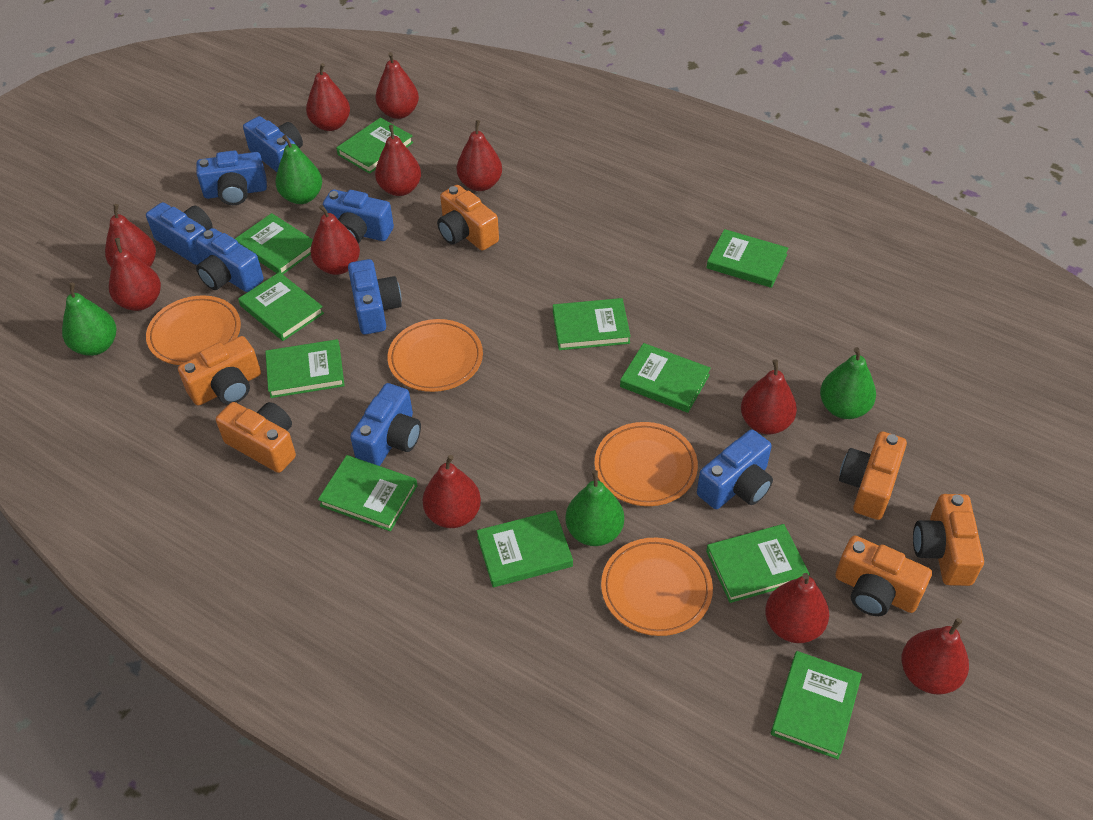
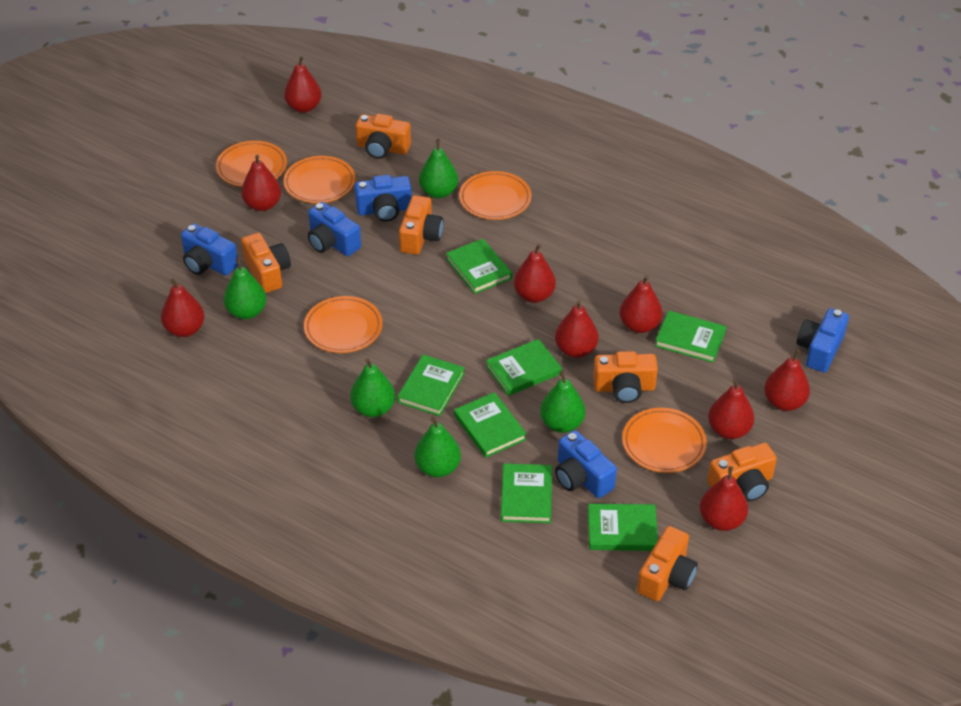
blue camera: [146,202,213,265] [196,150,267,205] [196,228,264,292] [243,116,303,172] [323,190,394,244] [348,259,402,335] [350,383,421,466] [697,429,773,509] = 8 -> [181,223,238,276] [308,202,361,256] [354,175,412,222] [555,430,617,498] [797,308,849,373] = 5
green book: [235,213,313,274] [238,272,324,341] [265,339,345,398] [318,455,418,531] [336,118,413,174] [477,510,573,587] [553,298,631,350] [620,343,711,413] [706,229,789,288] [706,524,810,603] [771,651,862,759] = 11 -> [397,354,465,416] [446,239,512,294] [454,392,527,458] [486,339,562,396] [501,463,552,523] [588,504,658,551] [655,311,726,363] = 7
green pear: [62,283,116,356] [275,135,322,204] [565,470,624,546] [820,347,876,419] = 4 -> [224,258,267,319] [350,358,395,417] [414,417,461,477] [419,139,458,198] [540,371,585,433] = 5
orange plate: [146,295,241,365] [387,319,483,392] [595,422,698,506] [601,538,713,636] = 4 -> [216,141,287,187] [283,156,355,203] [304,296,383,353] [459,171,531,220] [622,408,707,473] = 5
red pear: [105,204,156,268] [109,238,161,311] [306,63,350,131] [310,205,360,275] [375,52,419,119] [375,125,421,196] [422,455,481,528] [456,120,502,191] [741,359,797,434] [765,573,829,643] [901,618,969,695] = 11 -> [161,278,205,337] [241,154,281,211] [284,56,322,113] [514,244,556,303] [555,300,599,358] [620,275,663,333] [700,466,748,531] [708,379,754,439] [764,349,810,411] = 9

